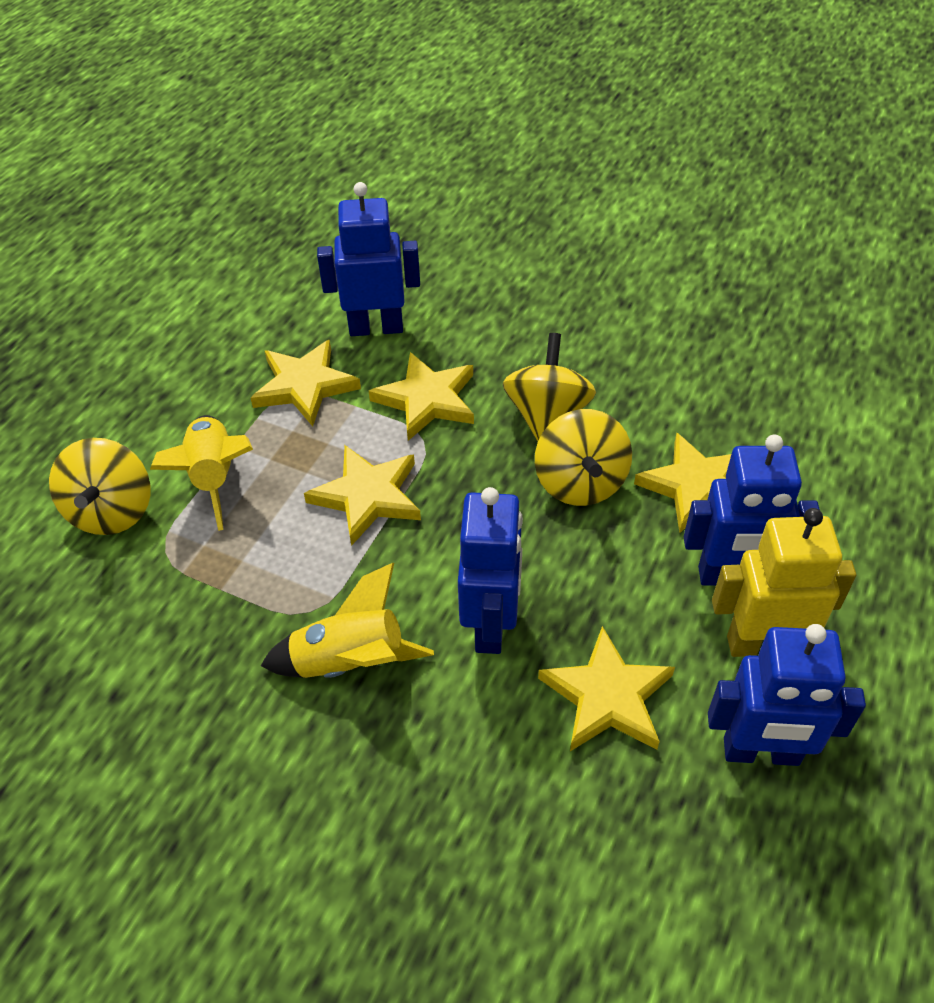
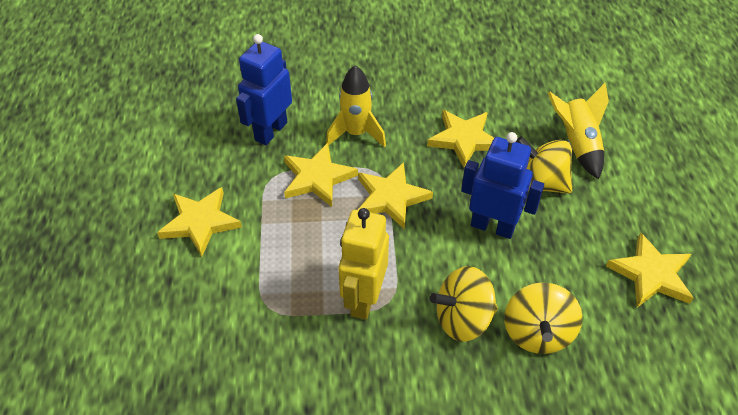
blue robot: [317,182,420,336] [458,487,523,654] [684,435,820,586] [708,624,866,766] = 4 -> [236,34,292,145] [461,132,544,239] = 2

